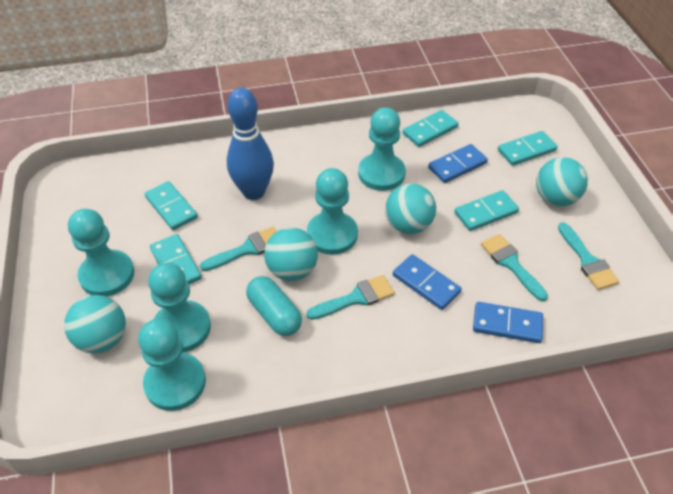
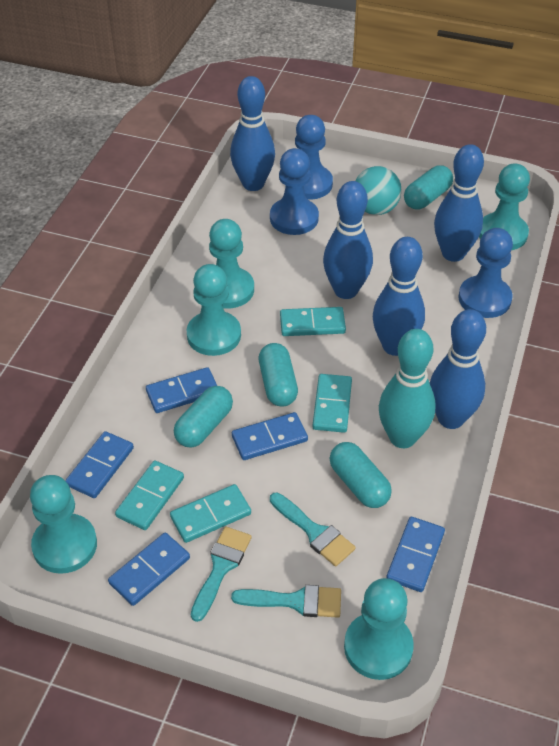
blue bowling pin: [227,88,274,200] = 1 -> [230,76,275,191] [323,181,373,299] [373,237,425,356] [430,309,486,429] [434,144,484,262] = 5
blue domino: [393,254,462,310] [428,144,488,183] [473,302,543,343] = 3 -> [65,431,134,498] [108,533,190,606] [146,367,217,413] [232,412,308,460] [386,517,445,592] = 5
blue pawn: none = 0 -> [270,148,319,235] [295,115,333,200] [458,228,513,318] = 3
turquoise ball: [64,295,126,353] [264,228,318,281] [385,184,436,234] [536,157,588,206] = 4 -> [356,166,402,215] = 1
turquoise bowling pin: none = 0 -> [379,329,436,448] = 1
turquoise brush: [200,227,277,271] [306,275,395,320] [481,234,548,301] [558,222,619,290] = 4 -> [191,526,252,622] [231,585,341,618] [270,493,356,567] = 3
turquoise capsule: [246,276,302,336] = 1 -> [174,386,233,448] [259,343,298,407] [330,442,392,508] [404,165,453,209] = 4
turquoise domino: [145,181,198,230] [150,234,202,284] [403,110,458,147] [454,190,519,231] [498,131,558,166] = 5 -> [115,461,184,530] [170,484,251,543] [280,307,346,336] [312,374,352,433] = 4

